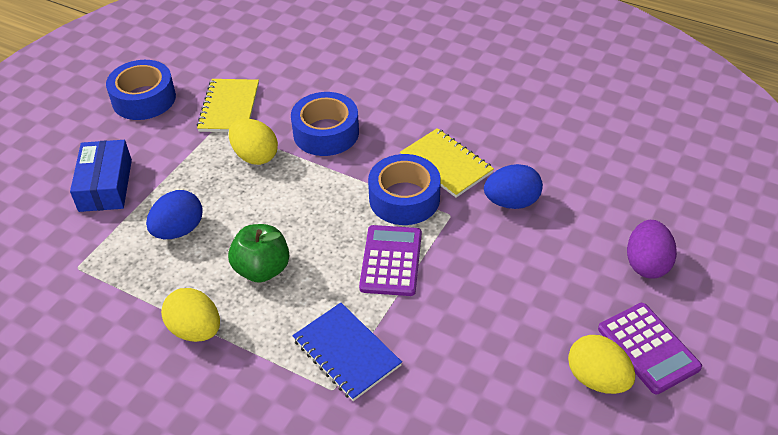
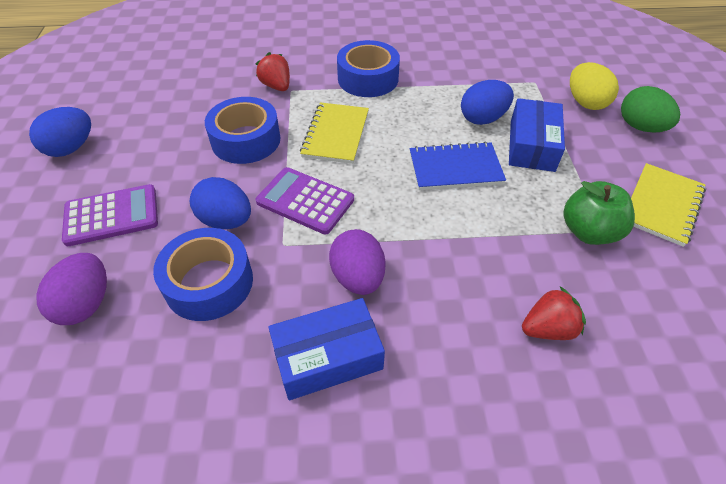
blue box: [70,140,132,212] = 1 -> [268,298,385,400] [509,98,565,172] = 2
blue egg: [146,190,203,239] [484,164,543,209] = 2 -> [29,107,91,157] [189,177,251,229] [461,80,514,125] = 3
green egg: none = 0 -> [621,86,680,133] = 1
purple egg: [627,220,677,279] = 1 -> [36,253,107,325] [329,229,385,295] = 2
red strawberry: none = 0 -> [255,52,290,91] [522,287,586,340] = 2
yellow egg: [161,288,220,342] [229,119,278,165] [568,335,635,394] = 3 -> [570,62,619,110] = 1

